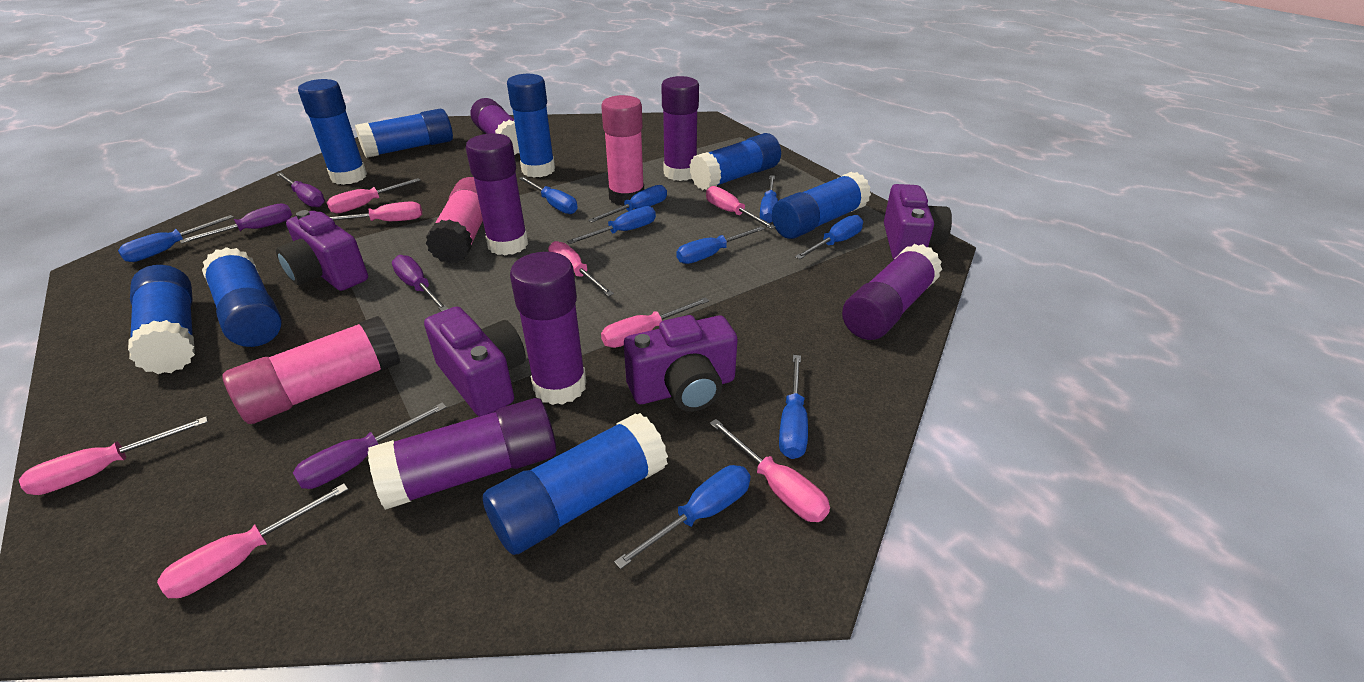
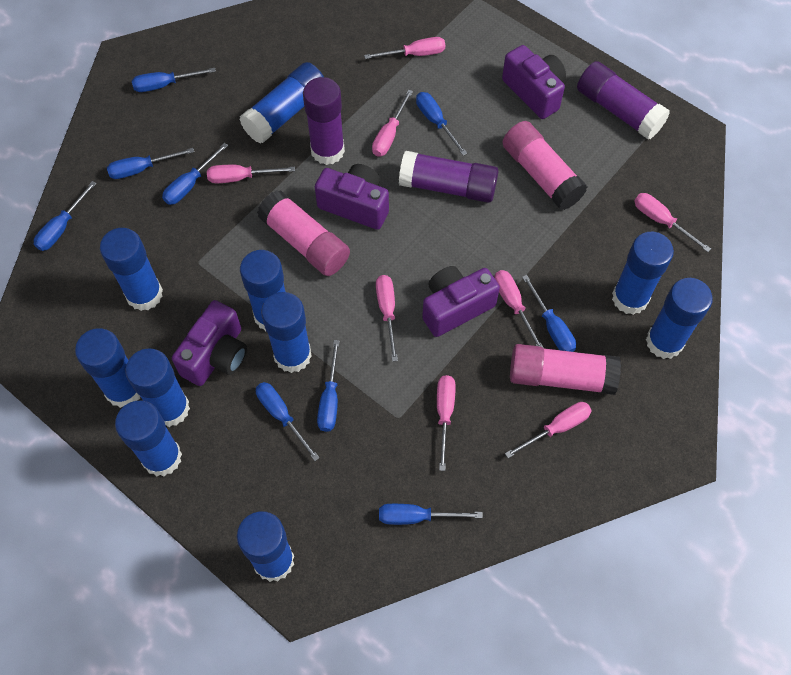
blue glue stick: [128,265,195,374] [202,247,282,347] [298,79,367,185] [355,109,453,158] [483,413,668,555] [507,74,555,178] [689,133,781,191] [772,172,871,239] = 8 -> [75,328,140,408] [100,228,163,311] [115,401,182,477] [125,348,190,427] [237,511,294,582] [239,62,324,144] [240,250,286,331] [261,292,312,373] [612,232,674,315] [646,278,713,359] = 10
purple glue stick: [368,398,556,510] [466,133,528,255] [470,98,519,155] [510,252,586,405] [661,76,699,181] [842,244,942,340] = 6 -> [303,77,345,165] [399,151,499,203] [577,61,670,139] = 3
purple screwdriver: [180,204,292,243] [276,173,325,207] [293,402,447,489] [392,255,449,312] = 4 -> none = 0

